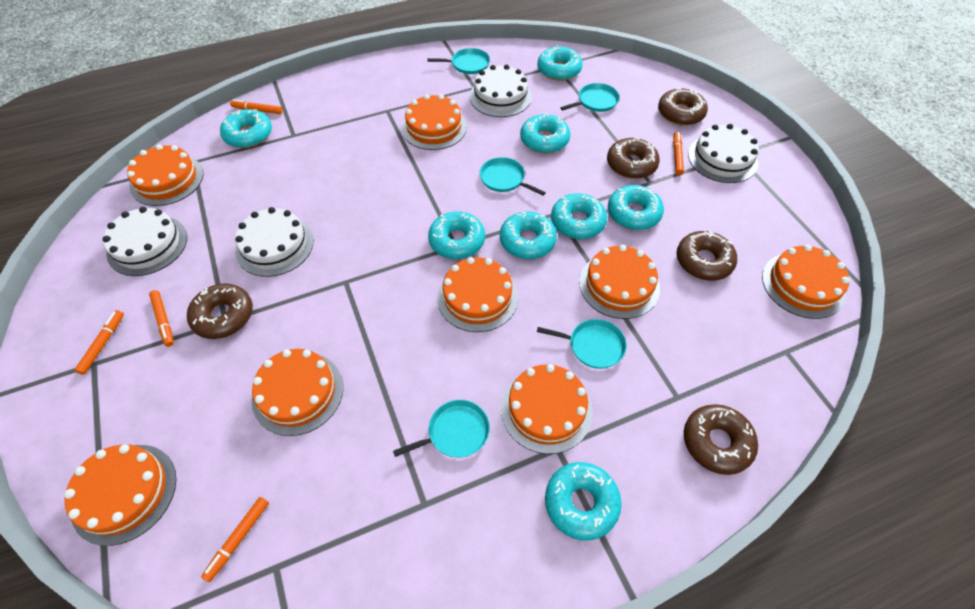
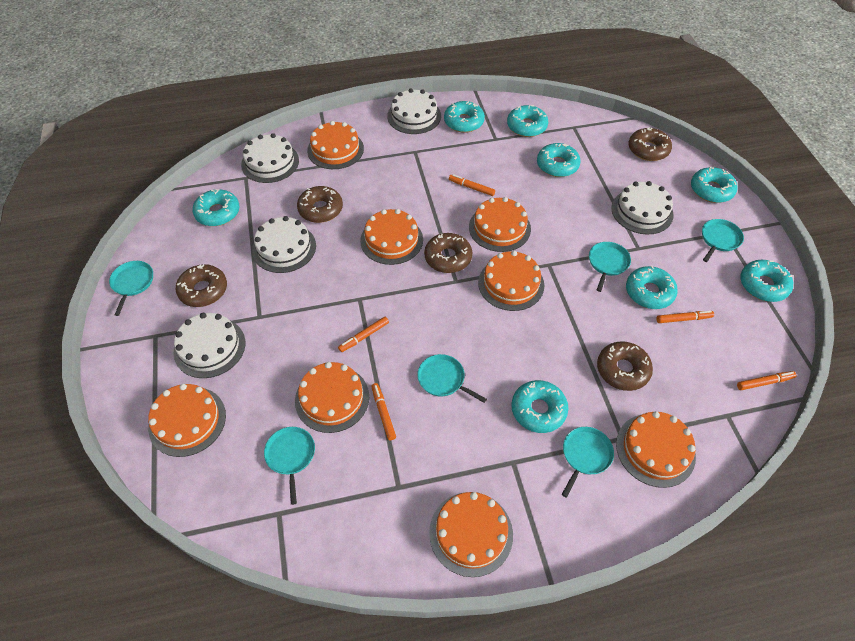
turquoise pan: [393,400,490,458] [427,48,490,74] [479,157,546,196] [537,319,627,369] [560,83,620,112] = 5 -> [109,261,153,316] [264,427,315,505] [417,354,487,403] [562,427,614,497] [589,242,631,292] [702,219,744,262] = 6
white cake: [103,207,187,276] [235,207,313,277] [469,65,532,117] [688,124,759,183] = 4 -> [173,313,245,378] [241,133,299,183] [252,216,316,273] [387,88,441,134] [612,181,674,234] = 5

